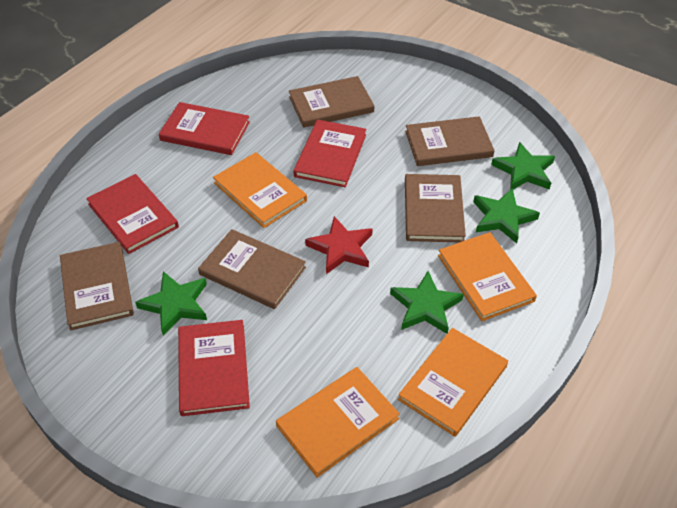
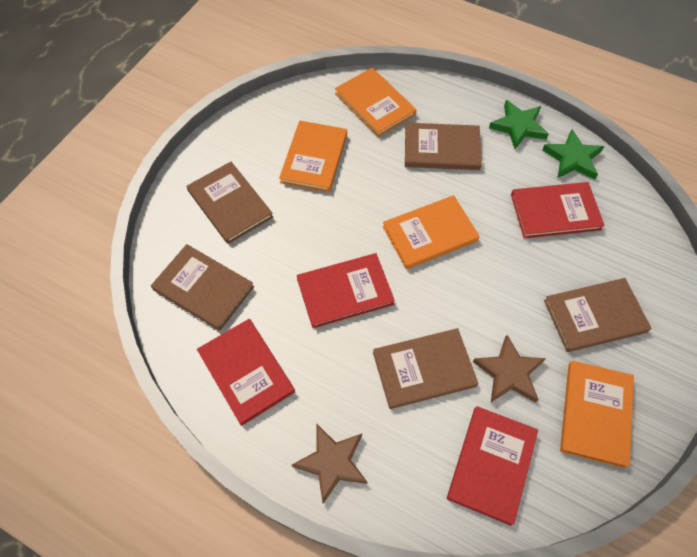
brown star: none = 0 -> [292,424,368,504] [473,335,546,403] = 2
green star: [135,271,207,336] [390,271,464,334] [473,188,540,244] [491,142,555,190] = 4 -> [489,100,549,149] [542,129,604,180] = 2
red star: [305,216,373,274] = 1 -> none = 0

